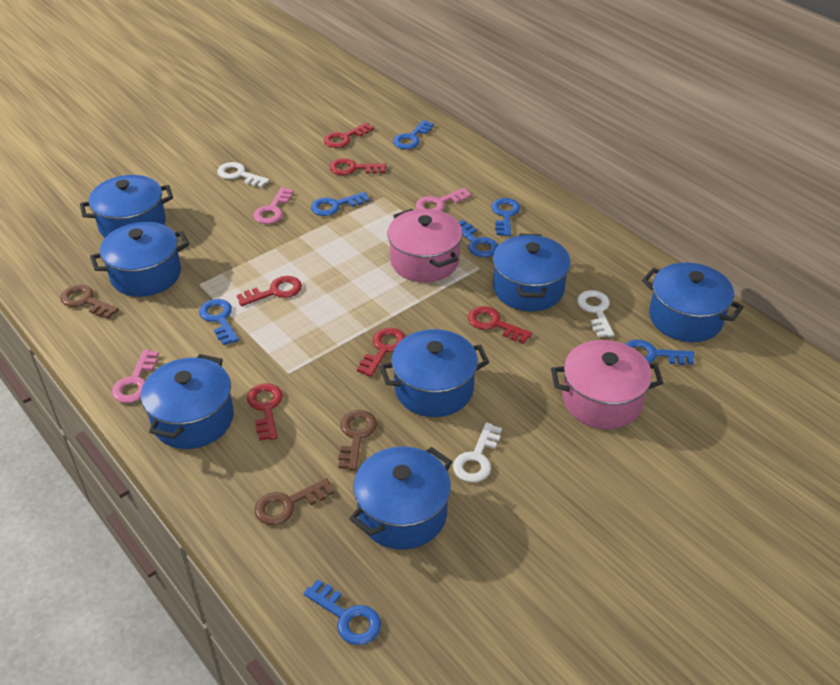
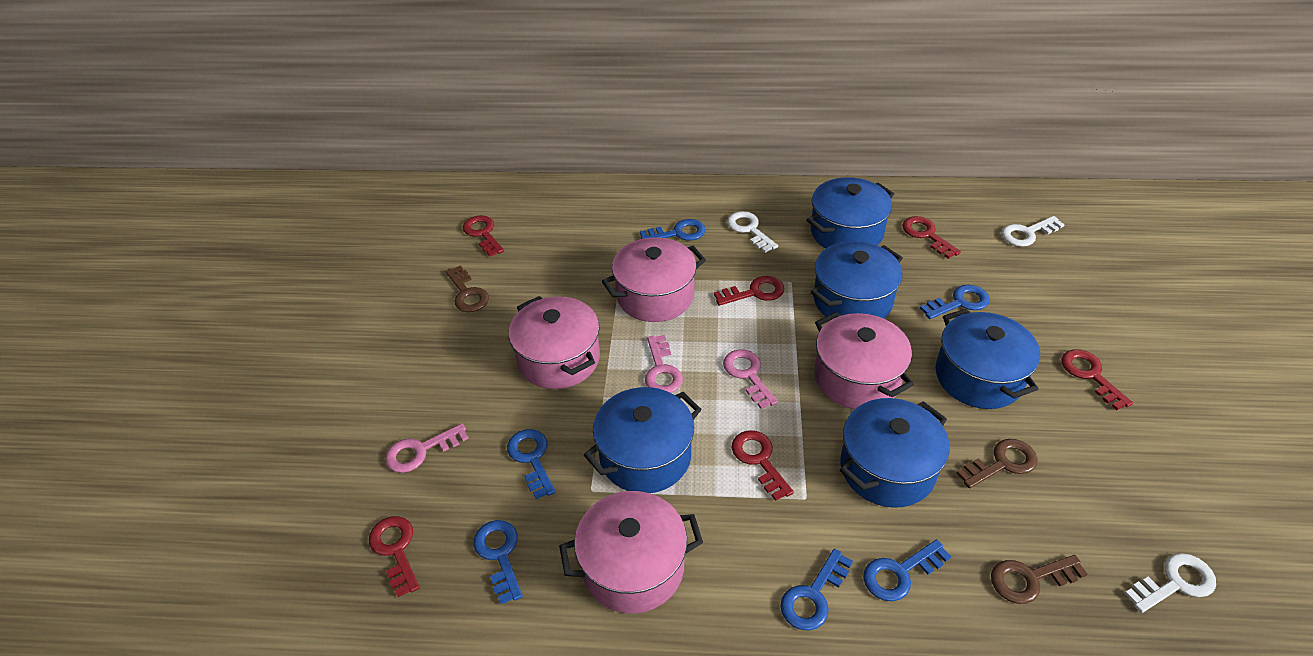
blue key: [199,299,239,345] [303,579,381,645] [311,192,369,216] [393,120,434,149] [459,220,498,257] [491,198,520,236] [626,340,695,365] = 7 -> [473,520,523,604] [507,429,555,499] [640,219,706,241] [780,549,853,631] [863,539,951,601] [920,285,990,319] = 6
blue pot: [80,175,173,238] [90,222,189,297] [141,354,234,449] [349,447,452,550] [379,329,489,417] [493,234,571,311] [642,262,744,342] = 7 -> [584,387,701,493] [806,177,894,249] [811,241,903,319] [840,398,950,508] [935,309,1040,409] = 5
pink pot: [388,209,463,282] [551,340,663,429] = 2 -> [509,296,600,389] [559,491,703,614] [602,237,706,322] [814,312,914,409] = 4

